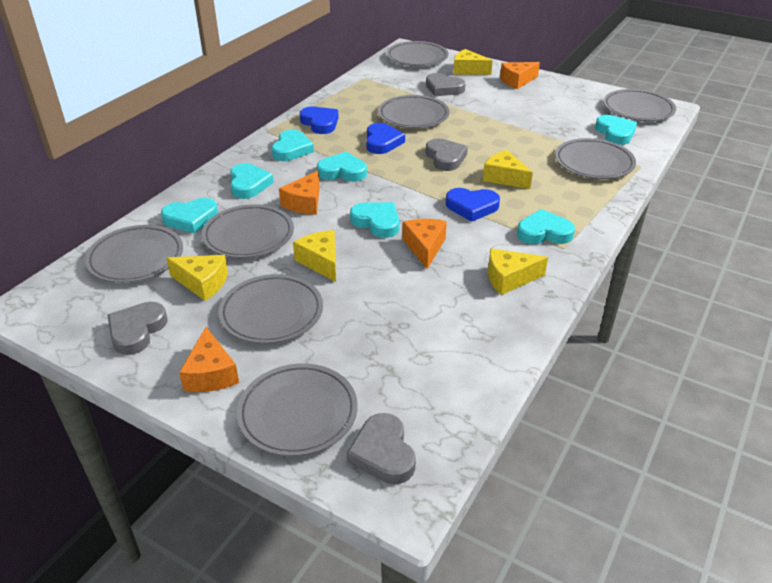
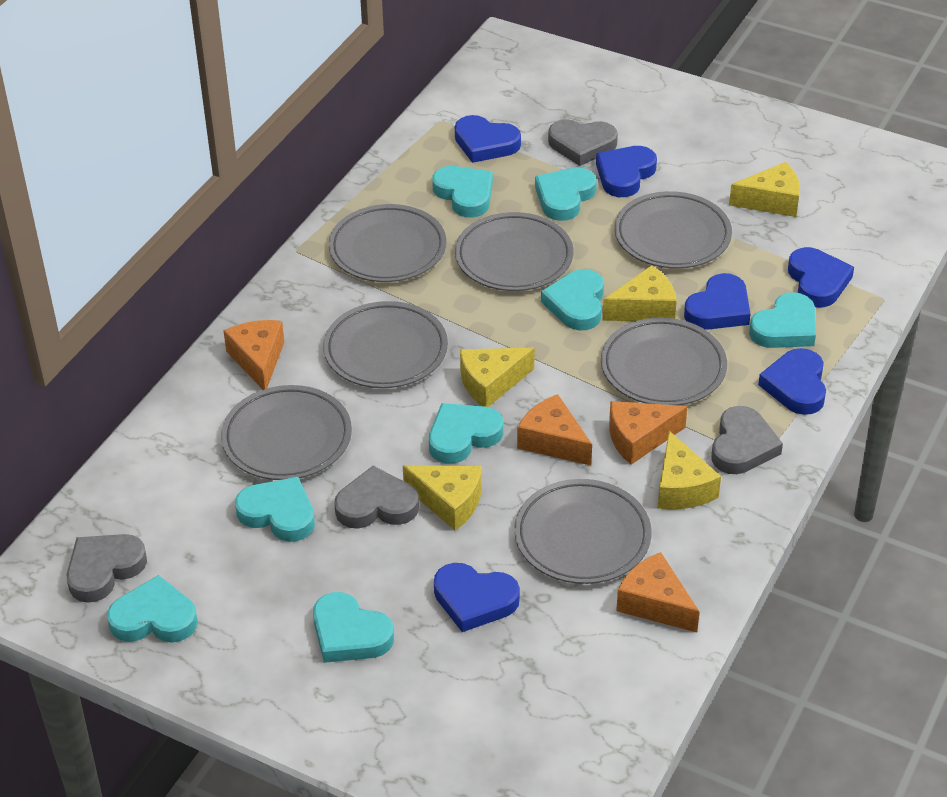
blue heart: [300,107,339,134] [366,123,405,154] [446,188,500,222] = 3 -> [434,563,520,632] [455,115,521,163] [596,146,657,197] [684,273,751,330] [758,348,826,415] [788,247,854,307] = 6
grey plate: [85,225,183,283] [202,204,294,258] [219,274,323,344] [237,363,358,456] [378,95,449,128] [387,41,448,66] [555,138,636,179] [603,89,676,121] = 8 -> [221,385,352,480] [323,301,448,388] [328,204,446,282] [455,212,573,291] [514,479,652,584] [601,317,727,406] [614,191,732,269] = 7
turquoise heart: [161,198,218,233] [230,163,274,199] [272,129,314,161] [317,152,367,182] [350,202,399,238] [517,209,575,244] [595,115,637,145] = 7 -> [107,575,198,642] [235,477,315,542] [313,592,394,663] [429,403,503,464] [432,166,493,218] [535,167,597,221] [541,269,604,331] [749,292,816,348] = 8

